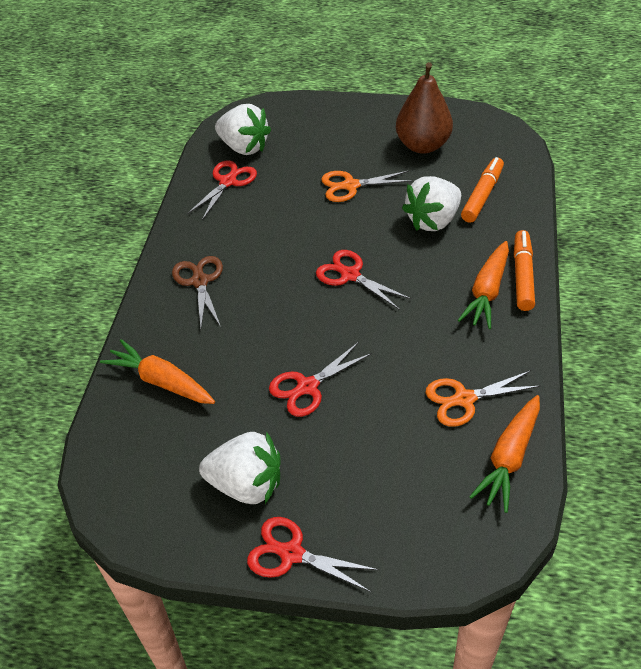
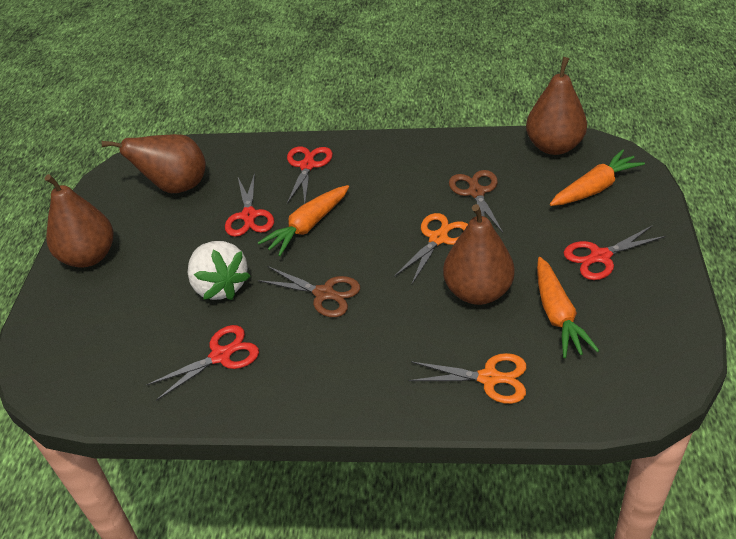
brown pear: [396,62,453,154] = 1 -> [45,174,113,268] [101,134,206,193] [443,204,515,305] [526,57,587,155] = 4
brown scissors: [172,256,223,328] = 1 -> [258,266,360,317] [449,170,503,233] = 2
orange marker: [461,157,504,223] [514,230,535,311] = 2 -> none = 0
white strawberry: [199,431,280,504] [215,104,271,155] [402,176,461,231] = 3 -> [188,241,251,300] = 1

